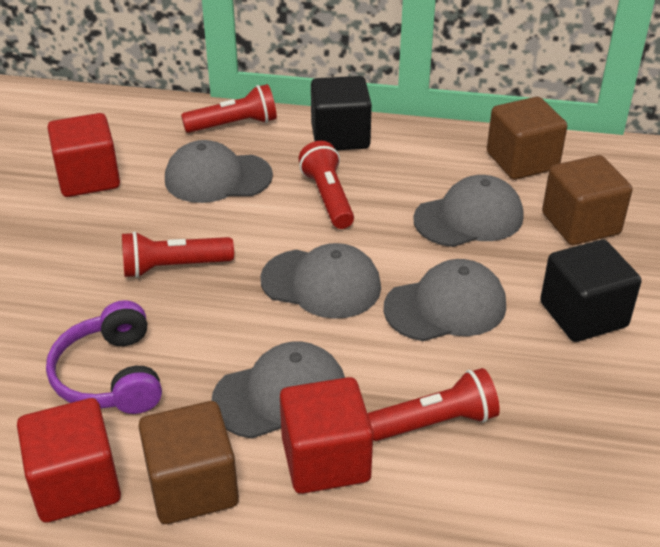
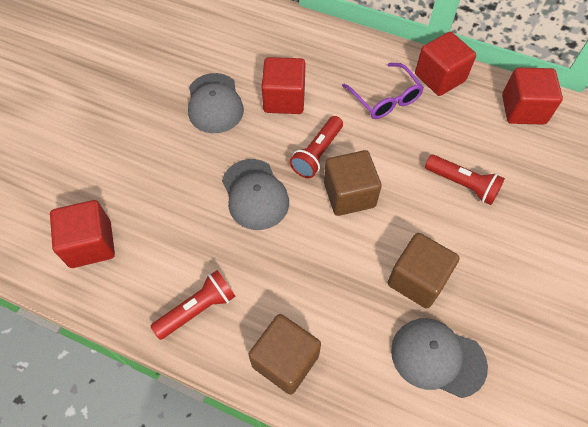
black cube: [311,76,372,150] [540,240,641,342] = 2 -> none = 0
grey cap: [165,140,273,203] [211,341,345,439] [260,243,381,319] [383,259,506,341] [413,175,523,247] = 5 -> [188,73,244,133] [222,159,289,230] [391,318,488,398] = 3
purple glasses: none = 0 -> [342,63,424,119] = 1
purple headphones: [46,300,162,414] = 1 -> none = 0
red cube: [17,398,121,523] [47,113,120,197] [280,377,373,494] = 3 -> [50,200,115,268] [262,57,305,114] [415,32,476,96] [502,68,563,125] = 4
red flashlight: [122,231,234,278] [181,84,277,133] [298,141,354,229] [367,368,500,441] = 4 -> [151,270,236,340] [290,116,343,178] [425,155,505,205] = 3

